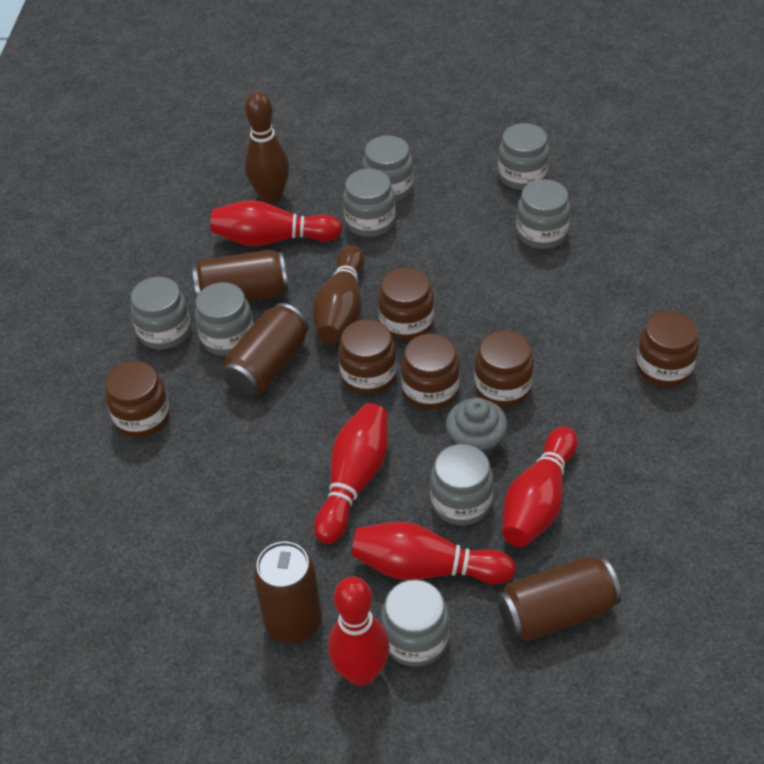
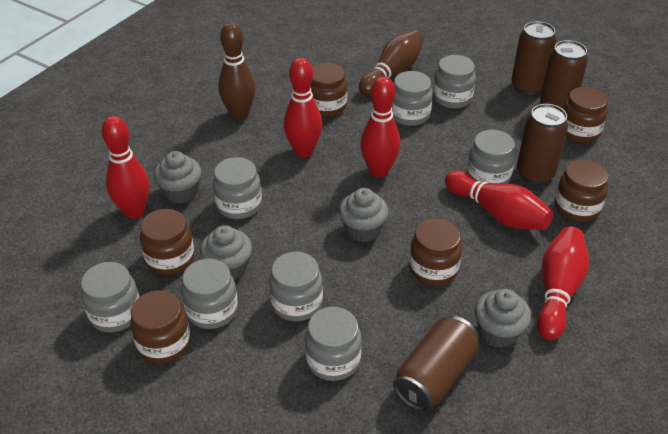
grey cupcake: [446,397,508,459] = 1 -> [154,151,202,203] [200,225,252,280] [339,188,388,242] [475,289,531,348] = 4

